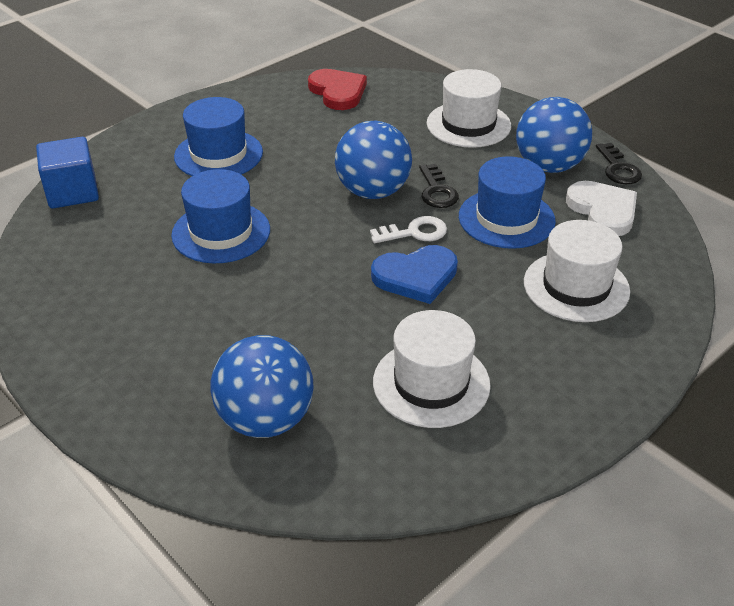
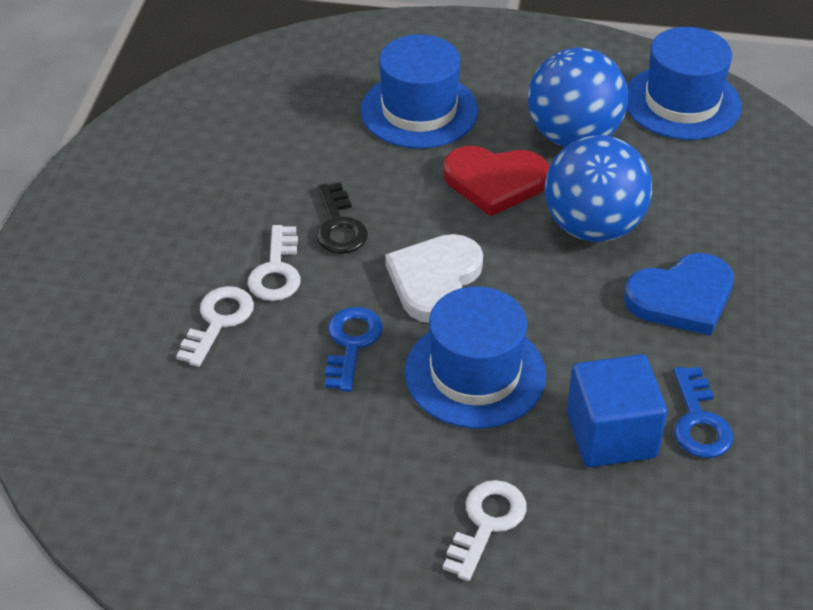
black key: [419,164,459,208] [596,143,642,184] = 2 -> [316,182,368,254] = 1
blue ball: [211,335,314,438] [335,121,412,199] [516,97,592,173] = 3 -> [528,47,628,147] [545,135,652,242] = 2
blue key: none = 0 -> [325,307,383,392] [674,367,733,458] = 2
white hat: [373,310,491,428] [427,69,511,148] [524,220,630,322] = 3 -> none = 0
white key: [370,216,447,243] = 1 -> [176,286,254,367] [247,225,301,301] [443,480,527,581] = 3

